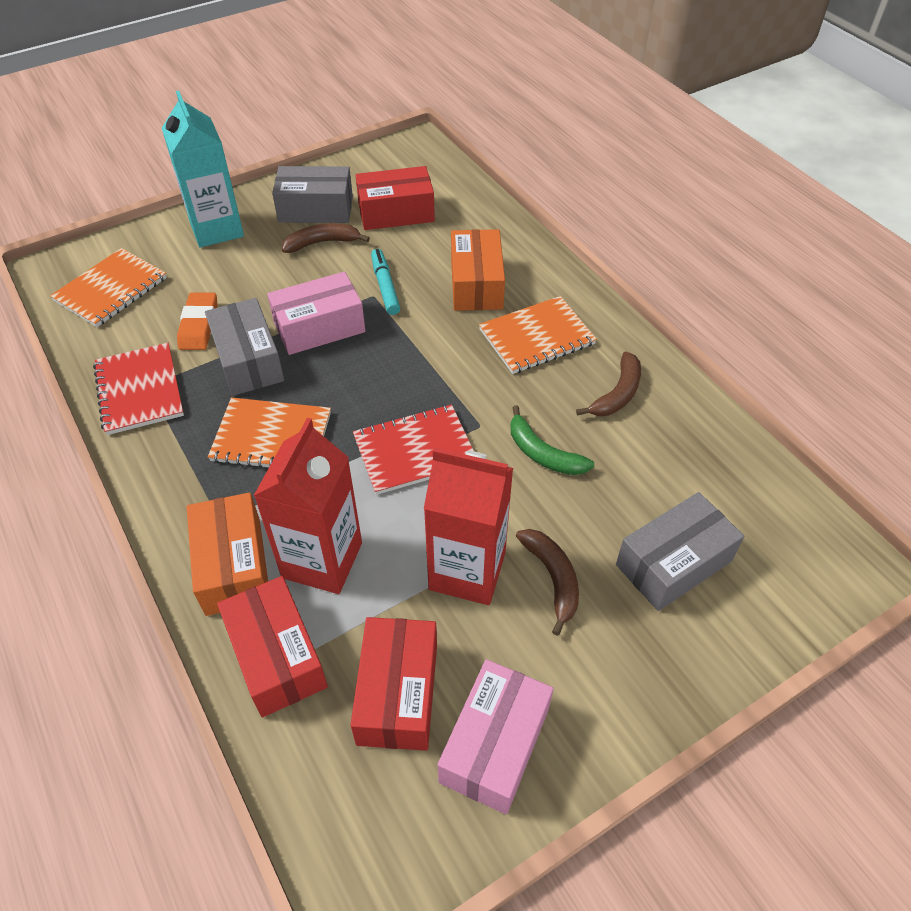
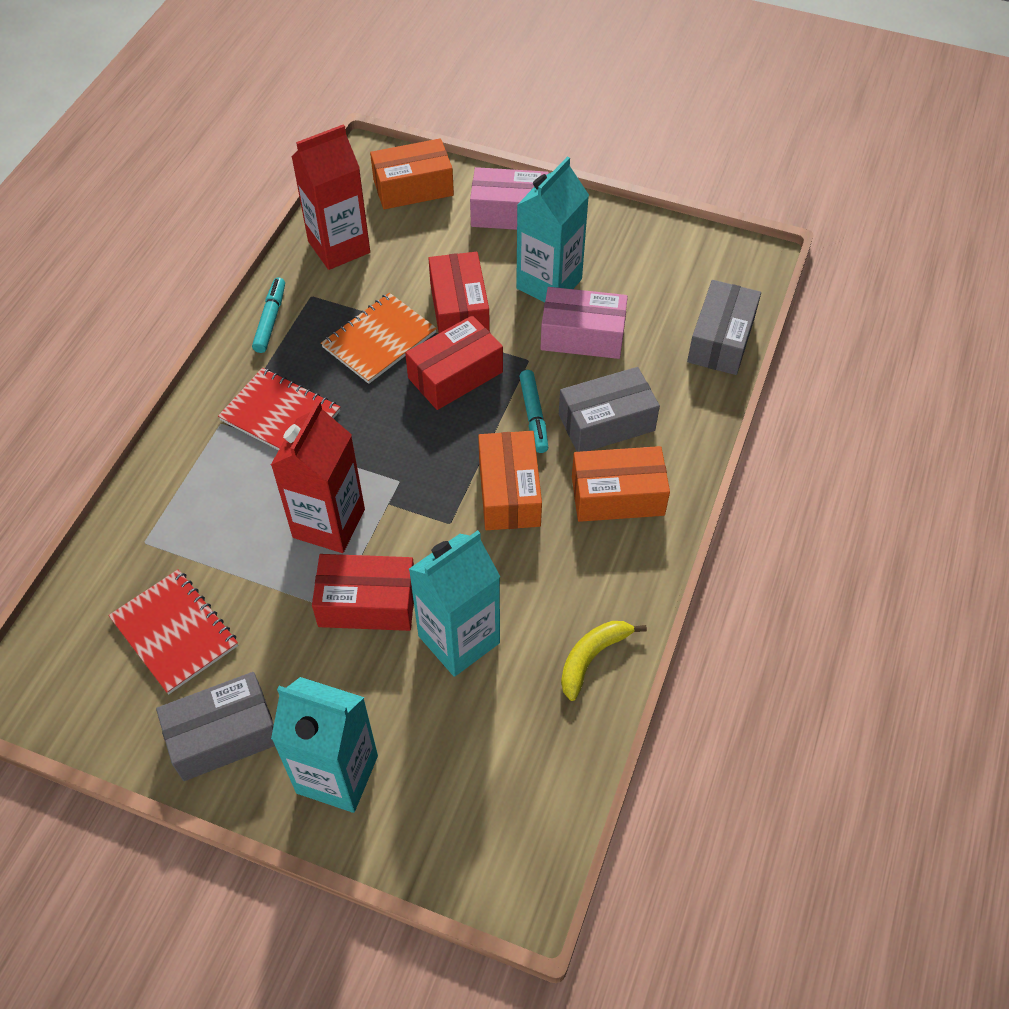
brown banana: [282,223,370,253] [516,529,579,636] [576,351,641,416] = 3 -> none = 0
green banana: [511,405,594,475] = 1 -> none = 0
orange box: [187,492,268,616] [451,229,505,311] = 2 -> [370,138,454,209] [478,431,542,530] [572,446,670,522] = 3
orange eraser: [177,292,217,350] = 1 -> none = 0
orange notebook: [50,248,167,327] [208,397,331,468] [479,296,597,374] = 3 -> [321,293,437,384] = 1
turquoise carton: [162,91,244,248] = 1 -> [271,677,378,813] [409,530,500,677] [516,156,589,303] = 3
turquoise marker: [371,249,400,315] = 1 -> [252,277,285,353] [519,370,548,453] = 2
yellow banana: none = 0 -> [561,621,647,701] = 1

